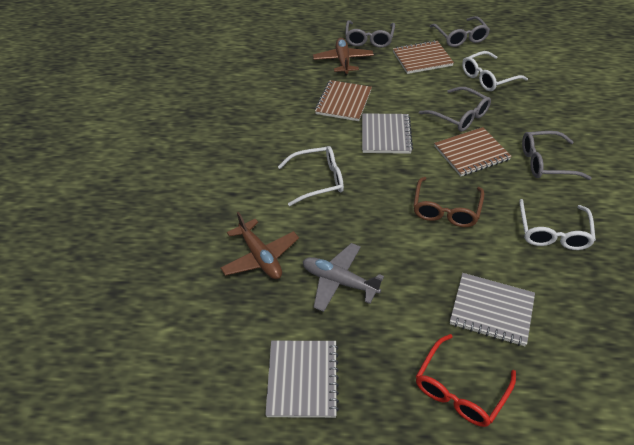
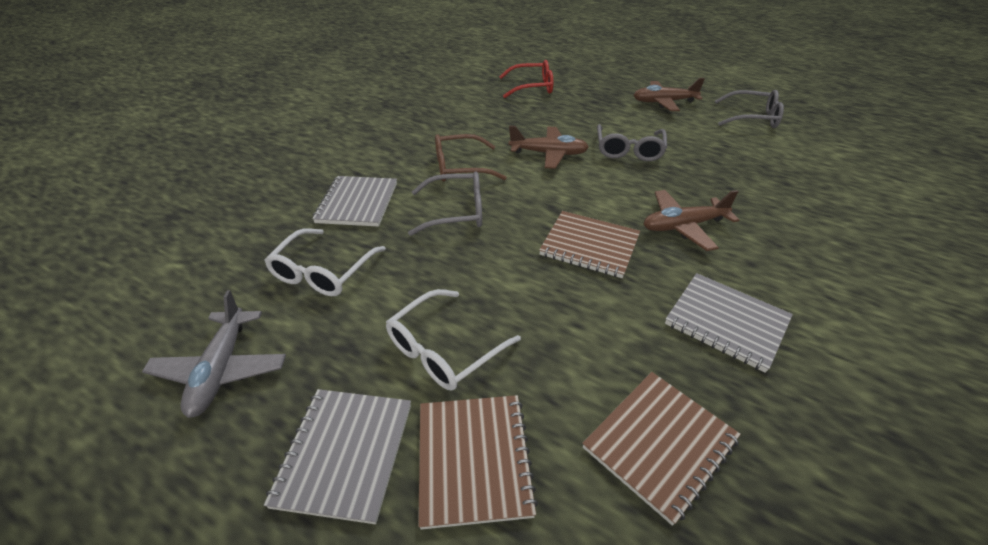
brown plane: [220,212,299,279] [313,38,374,75] = 2 -> [509,125,589,169] [634,78,705,111] [644,190,739,251] = 3
grey glasses: [345,20,395,48] [419,87,491,132] [429,16,490,47] [522,131,591,180] = 4 -> [408,171,482,236] [597,124,667,161] [715,90,784,128] = 3
white glasses: [278,146,344,206] [462,51,528,91] [519,199,596,250] = 3 -> [264,228,386,296] [386,289,521,391] = 2

